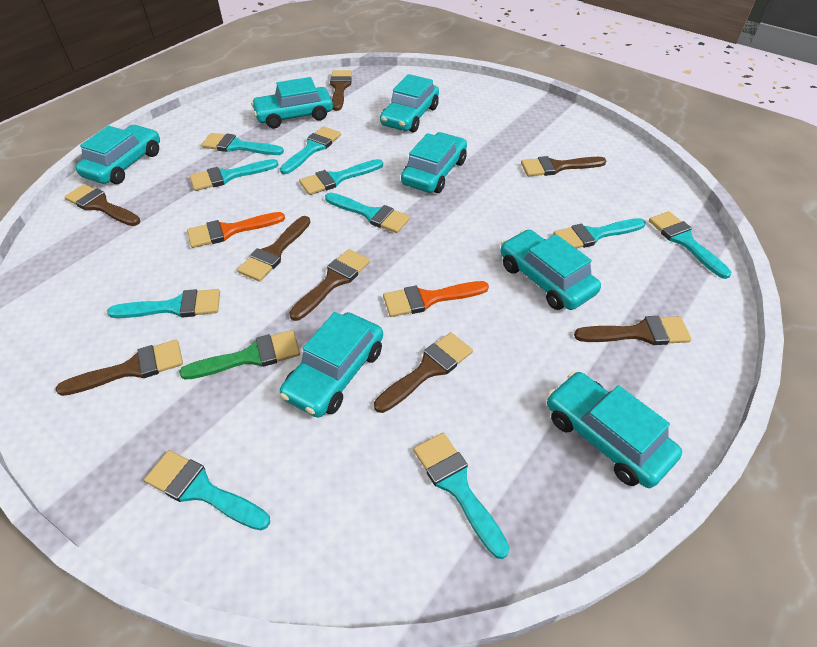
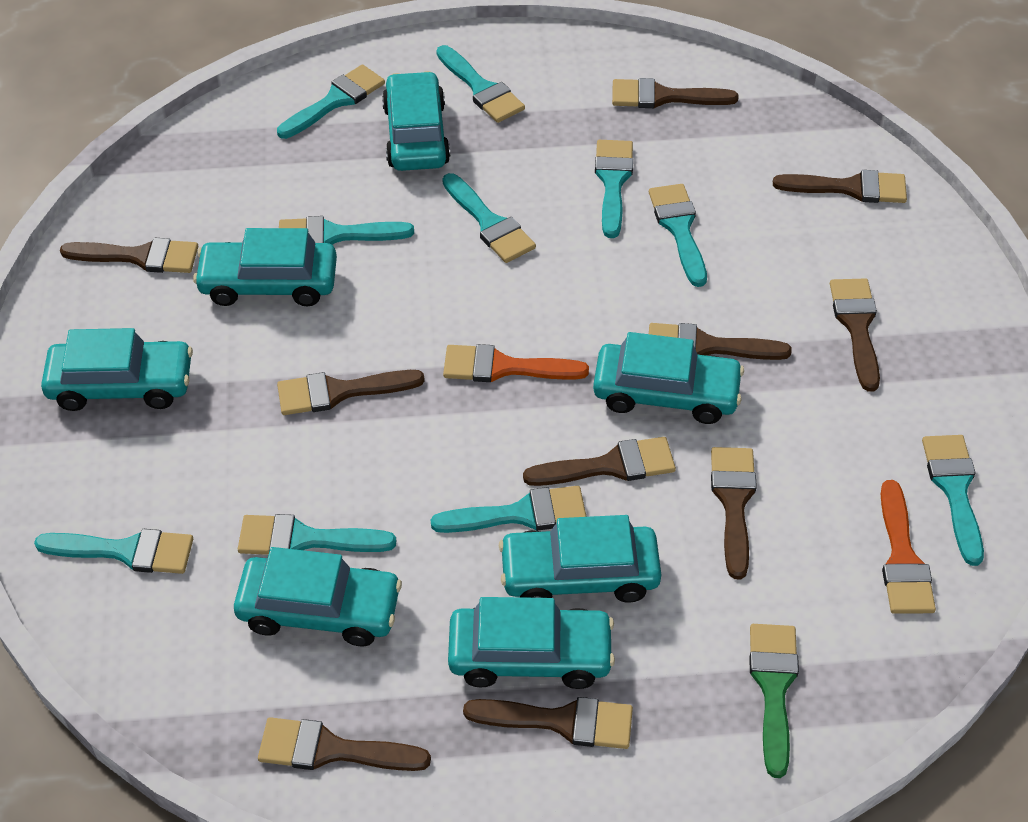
brown brush: [56,340,183,396] [64,184,140,226] [237,216,311,282] [289,249,370,321] [330,70,352,111] [374,332,473,413] [521,156,607,176] [574,316,692,345] = 8 -> [60,238,198,273] [258,717,431,771] [277,370,425,415] [463,697,633,749] [523,437,676,486] [612,78,738,108] [649,323,792,360] [711,447,757,579] [773,170,907,203] [830,278,880,392] = 10

